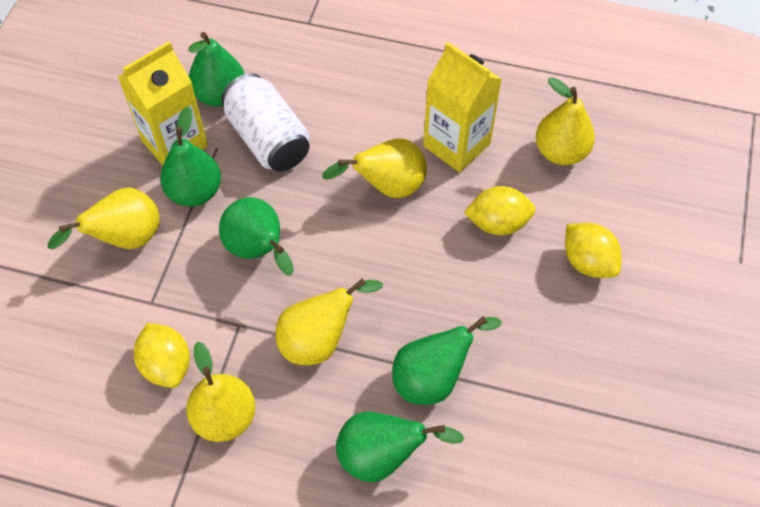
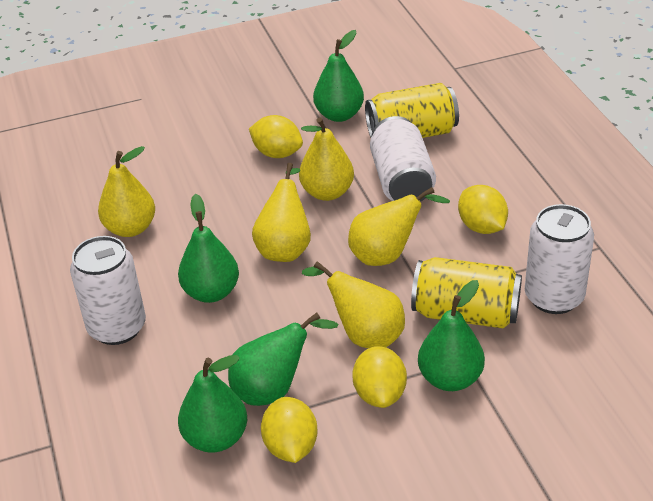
white can: [221,73,310,172] = 1 -> [70,236,146,345] [370,116,436,202] [525,204,594,314] = 3
yellow can: none = 0 -> [365,83,459,138] [411,257,522,329] = 2
yellow carton: [118,41,208,165] [423,42,502,173] = 2 -> none = 0
yellow lemon: [134,323,190,388] [464,186,535,235] [565,223,622,278] = 3 -> [249,115,303,158] [261,397,318,463] [352,346,407,408] [458,185,508,234] = 4

